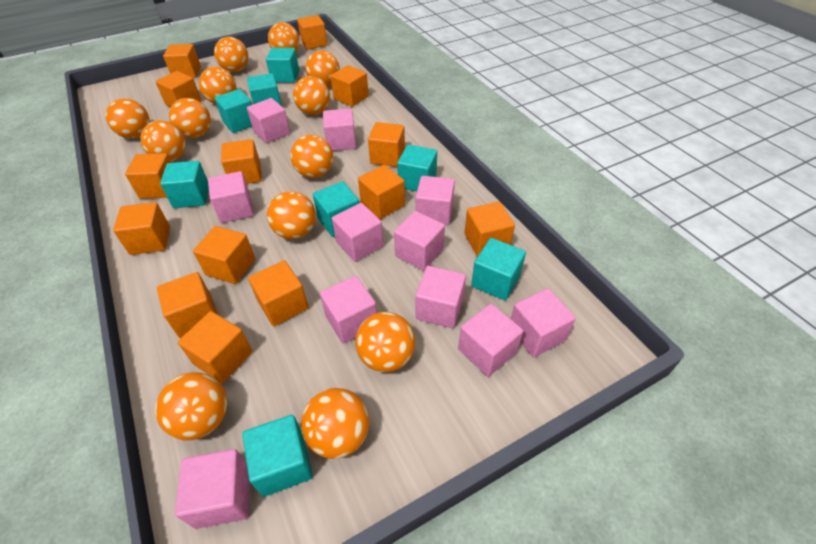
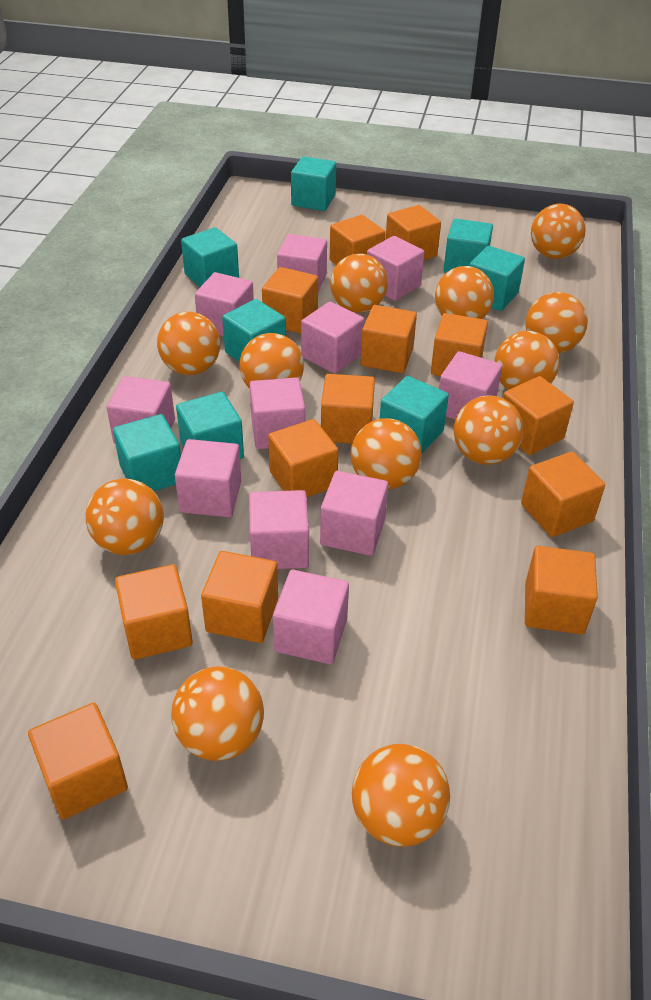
orange ball: [106,98,150,139] [140,120,186,161] [155,372,227,440] [169,98,211,138] [199,67,237,104] [214,37,248,72] [267,191,316,239] [268,22,300,52] [290,135,333,178] [293,76,330,115] [301,388,369,459] [305,50,340,87] [355,312,415,372] = 13 -> [86,478,164,555] [157,312,220,375] [171,666,264,761] [240,333,304,389] [330,254,388,313] [350,418,422,489] [352,744,450,847] [435,266,494,319] [453,395,524,465] [494,331,559,390] [525,292,588,353] [531,204,586,259] = 12
orange cube: [113,202,170,255] [125,153,171,199] [155,71,201,107] [157,272,218,338] [163,44,201,78] [178,311,252,383] [193,226,255,284] [221,139,262,184] [248,260,309,326] [297,15,327,50] [330,65,369,107] [358,165,405,219] [368,122,405,167] [465,202,515,257] = 14 -> [28,703,128,820] [115,564,193,660] [201,551,278,643] [262,267,318,333] [268,419,339,497] [321,374,375,444] [330,215,385,265] [360,305,417,373] [385,205,441,260] [431,313,488,376] [503,376,574,455] [521,451,605,537] [525,546,598,634] = 13

